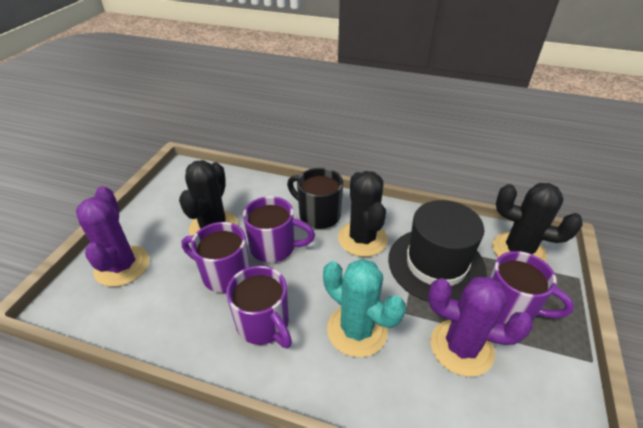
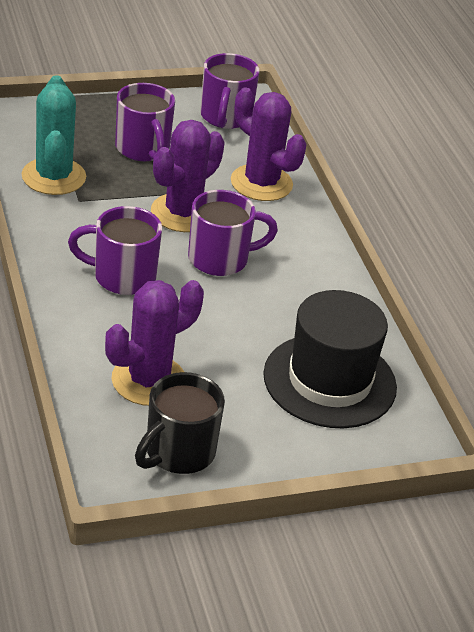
black cactus: [179,160,238,236] [338,171,388,257] [493,183,583,262] = 3 -> none = 0
purple cactus: [76,186,149,287] [428,277,533,377] = 2 -> [105,280,204,406] [151,120,225,232] [231,88,307,201] = 3

